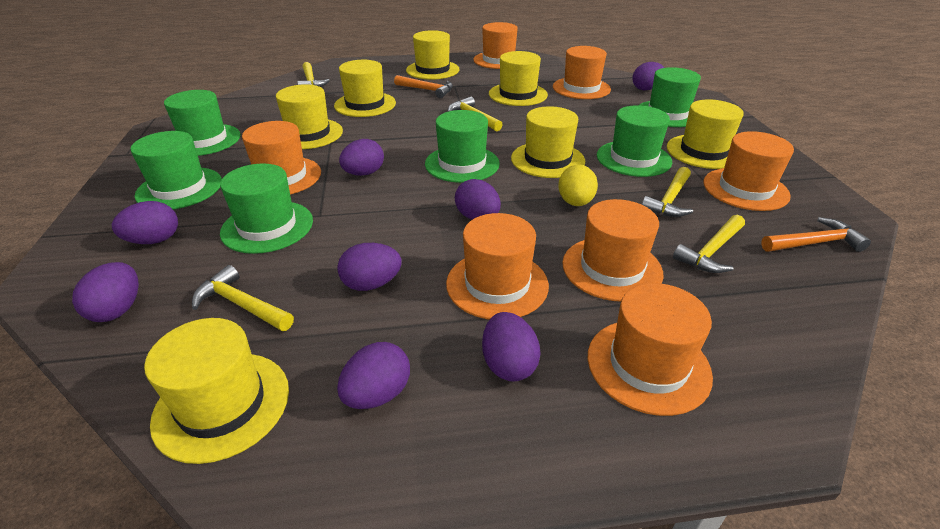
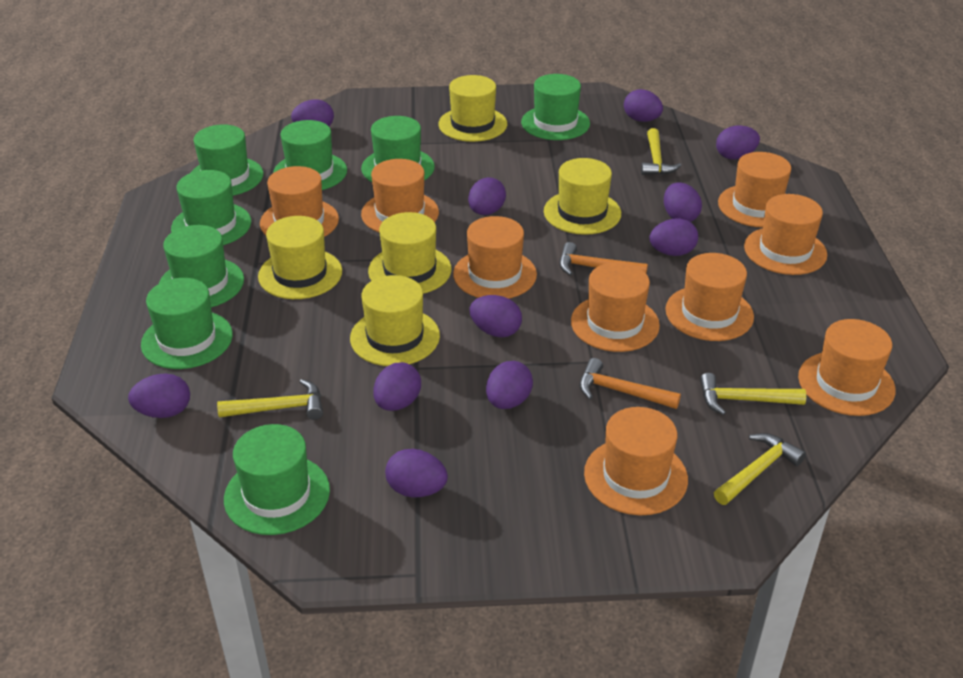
green hat: [130,131,222,209] [164,90,241,156] [220,163,313,254] [425,110,500,183] [597,105,672,177] [639,67,701,127] = 6 -> [141,278,233,369] [159,225,244,307] [171,170,251,245] [191,124,264,196] [224,424,330,535] [273,120,347,190] [361,116,435,182] [521,74,590,140] = 8
orange hat: [242,121,321,195] [446,213,549,320] [473,22,518,69] [553,46,611,99] [562,199,663,301] [588,283,713,416] [703,131,794,211] = 7 -> [260,166,339,237] [361,159,439,232] [453,216,537,299] [571,262,660,352] [584,407,688,515] [665,253,754,341] [718,152,791,228] [744,194,827,275] [798,319,896,416] = 9
purple egg: [72,262,139,322] [112,201,178,244] [337,243,402,291] [337,342,410,409] [339,139,384,176] [455,179,501,220] [482,312,541,382] [632,62,664,90] = 8 -> [128,373,190,418] [291,99,334,126] [373,362,421,411] [385,449,448,497] [468,177,506,215] [469,295,522,337] [486,361,533,409] [624,89,663,122] [649,218,698,256] [664,182,702,222] [716,126,760,159] = 11
yellow egg: [558,165,598,206] = 1 -> none = 0
yellow hammer: [192,265,294,331] [297,62,330,87] [448,97,503,131] [642,167,693,217] [673,215,745,273] = 5 -> [217,379,323,420] [641,128,682,175] [700,373,806,415] [714,433,806,505] = 4
yellow hat: [144,318,289,464] [276,84,343,149] [334,60,396,117] [406,30,459,80] [489,51,548,106] [511,106,585,178] [667,100,744,169] = 7 -> [258,216,342,299] [350,275,440,366] [368,212,451,294] [438,75,507,142] [544,158,621,235] = 5

